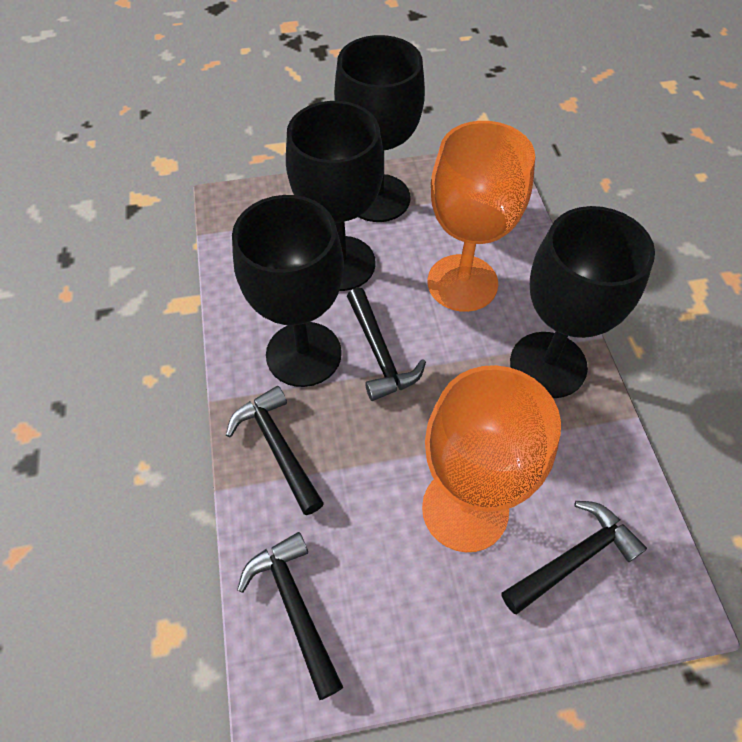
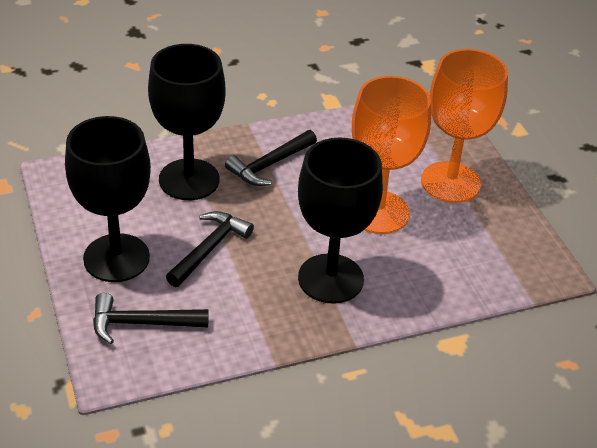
black goblet: [232,195,344,387] [286,101,384,291] [334,35,425,222] [510,206,655,398] = 4 -> [65,116,151,282] [148,44,225,200] [298,138,383,304] = 3
black hammer: [226,386,324,515] [237,532,343,700] [347,288,426,401] [501,501,647,614] = 4 -> [93,293,209,344] [166,211,254,287] [225,130,317,186] = 3

